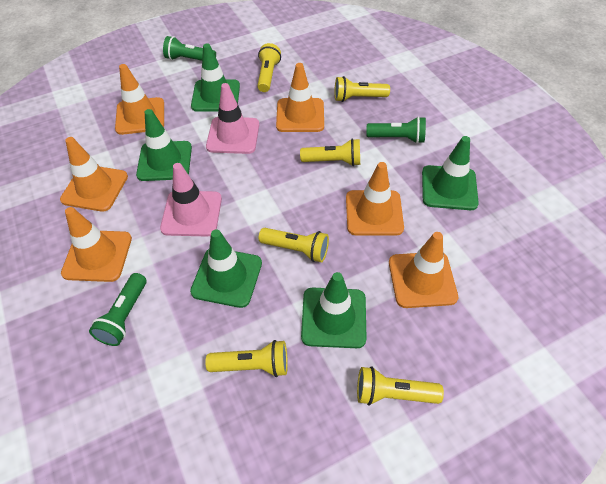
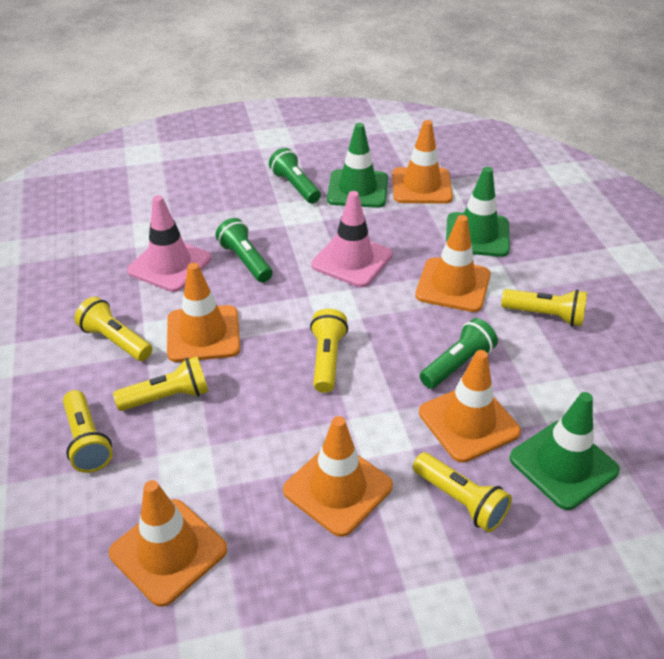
green traffic cone: [136,109,192,181] [190,229,262,308] [191,44,240,112] [301,272,367,348] [422,136,479,210] = 5 -> [327,123,388,208] [446,167,510,257] [509,392,620,510] = 3

